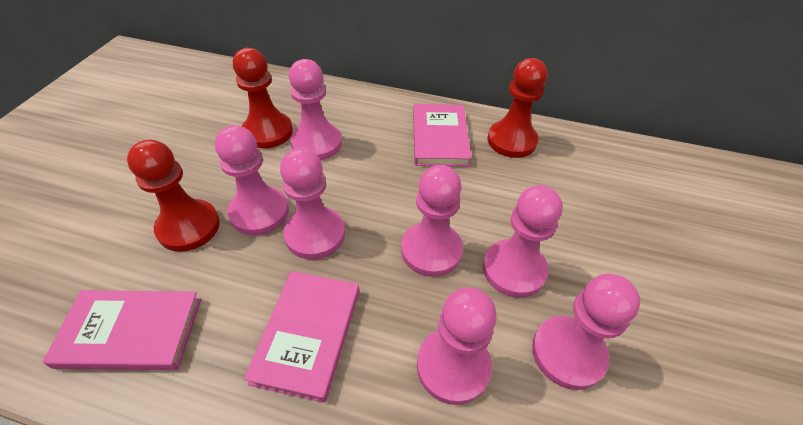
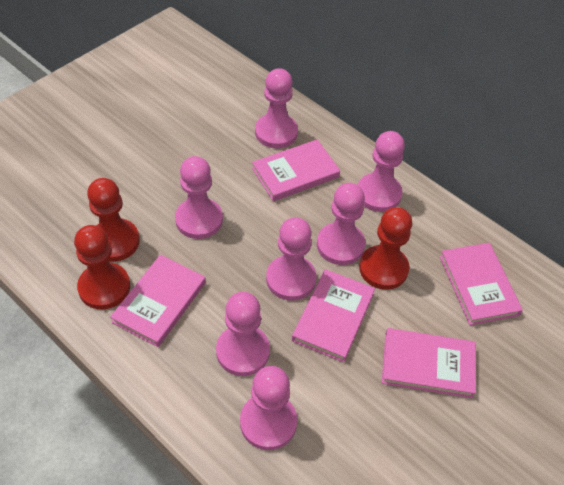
pink book: [43,290,201,370] [244,271,360,403] [413,104,471,167] = 3 -> [110,255,206,347] [252,139,340,201] [292,269,375,362] [382,328,476,398] [440,243,523,325] = 5

